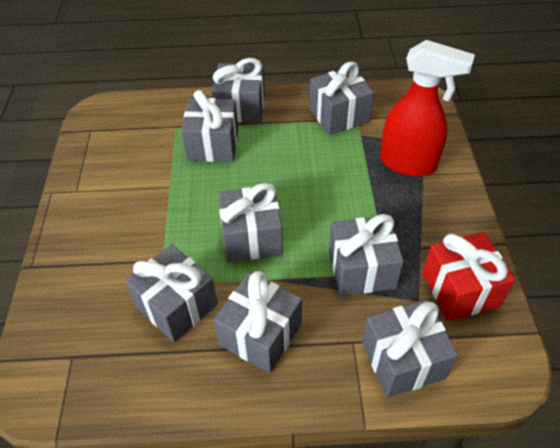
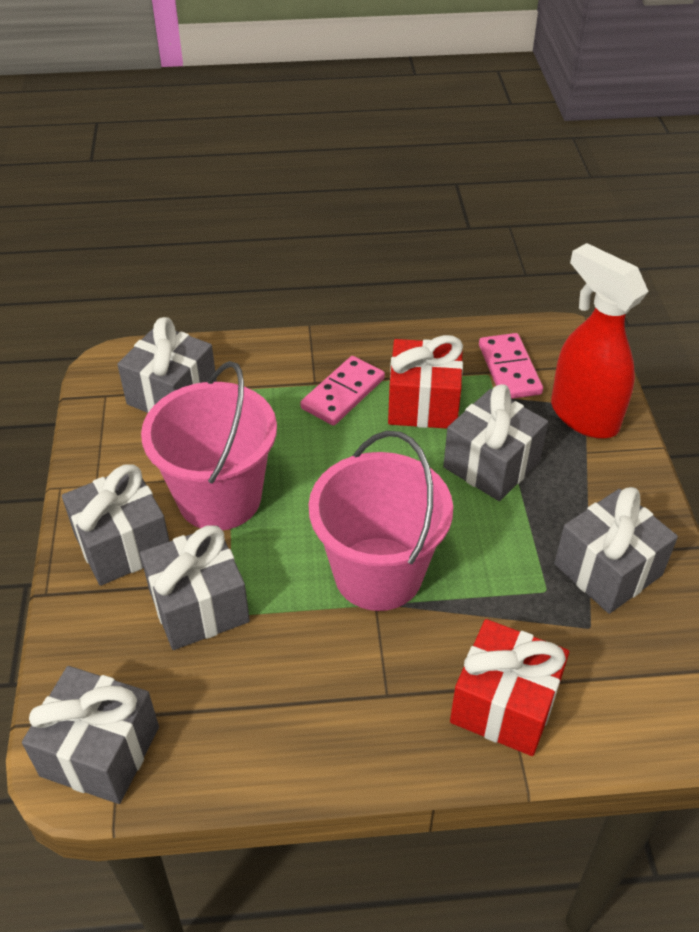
grey gift: [125,244,218,342] [181,90,238,162] [212,58,265,123] [214,271,302,373] [218,183,283,262] [310,61,374,135] [329,214,404,296] [362,300,458,398] = 8 -> [22,666,159,804] [62,464,170,586] [117,317,217,413] [140,526,250,650] [443,384,548,501] [554,487,678,614] = 6
pink bucket: none = 0 -> [141,361,277,530] [309,431,453,611] = 2
pink domino: none = 0 -> [300,356,385,426] [479,333,543,399] = 2
red gift: [422,232,515,321] = 1 -> [388,335,463,429] [450,619,569,756] = 2

